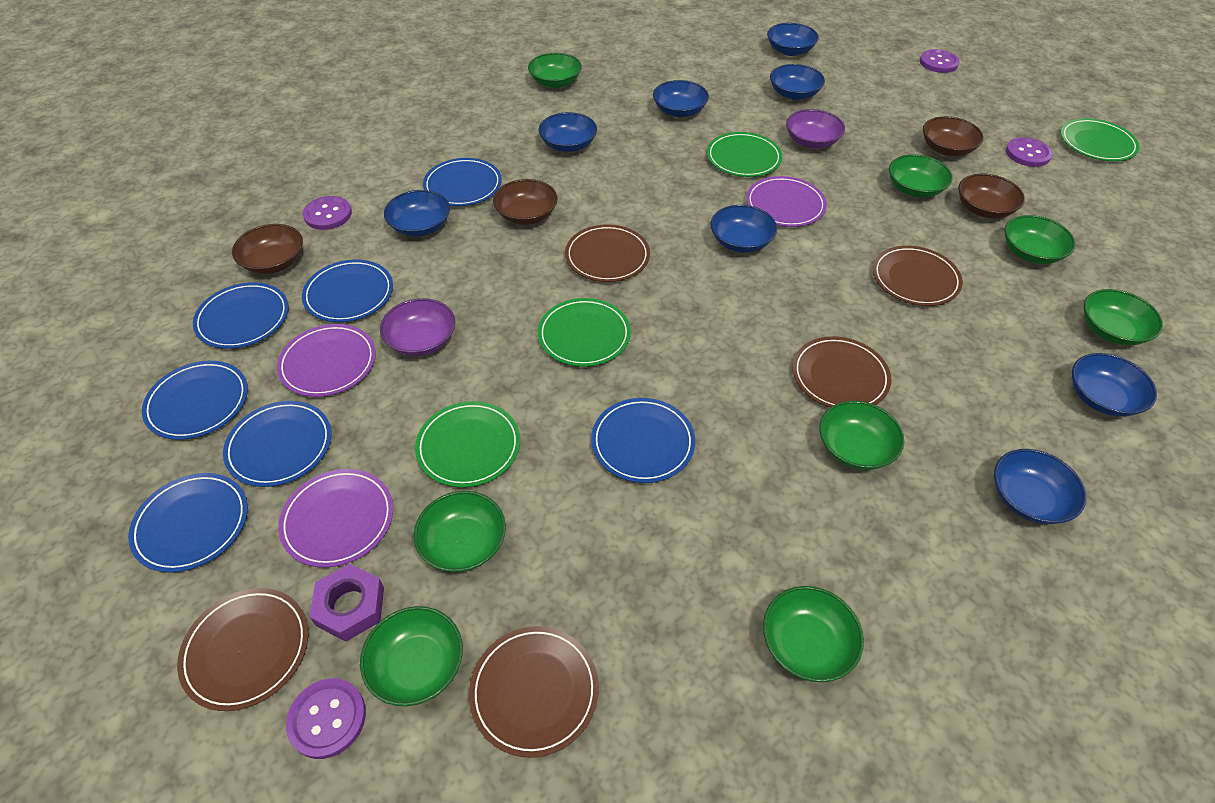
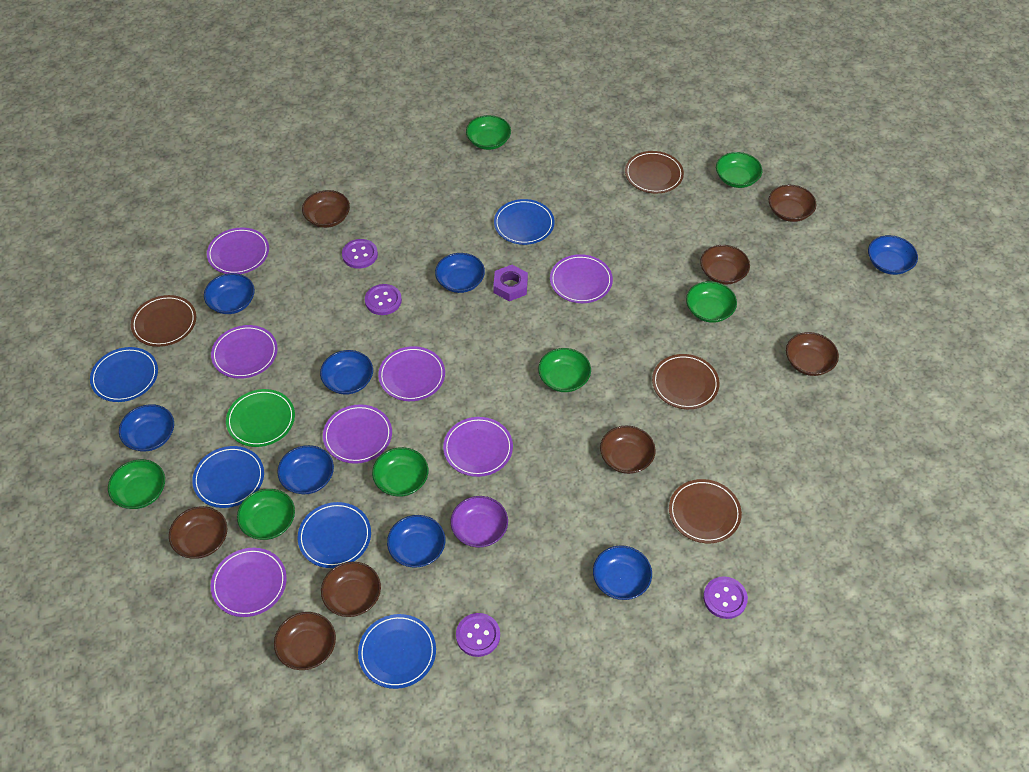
blue plate: [128,473,248,573] [142,361,248,440] [193,282,289,349] [223,401,331,487] [302,259,393,322] [423,158,502,206] [591,398,695,483] = 7 -> [90,347,158,402] [192,446,264,508] [298,502,371,568] [358,614,436,689] [494,199,555,245] = 5
brown bowl: [232,224,303,274] [493,179,558,225] [923,116,984,156] [958,174,1025,219] = 4 -> [169,506,227,559] [274,612,336,670] [302,190,350,228] [321,562,381,617] [600,426,656,474] [700,245,750,284] [769,185,816,222] [786,332,839,376] = 8
brown plate: [177,588,308,711] [469,626,599,758] [565,224,650,282] [792,336,891,408] [873,246,963,306] = 5 -> [131,295,196,347] [625,151,684,193] [652,354,720,409] [669,479,742,543] = 4
green bowl: [360,606,463,706] [414,491,506,572] [528,53,582,88] [763,586,864,682] [819,401,904,470] [889,154,953,198] [1004,215,1076,264] [1084,289,1163,346] = 8 -> [108,459,165,509] [237,489,295,540] [372,447,428,497] [466,115,511,150] [538,348,591,392] [686,281,737,323] [716,152,763,188] = 7
green plate: [415,401,520,487] [538,298,631,367] [707,132,782,177] [1061,118,1140,161] = 4 -> [226,389,295,447] = 1
purple bowl: [380,298,455,356] [786,109,845,148] = 2 -> [451,496,508,547] = 1
purple plate: [277,324,376,397] [278,469,393,568] [746,176,827,227] = 3 -> [207,228,269,274] [211,325,278,379] [211,548,287,617] [323,404,392,464] [378,346,445,401] [443,417,513,477] [550,254,613,303] = 7

